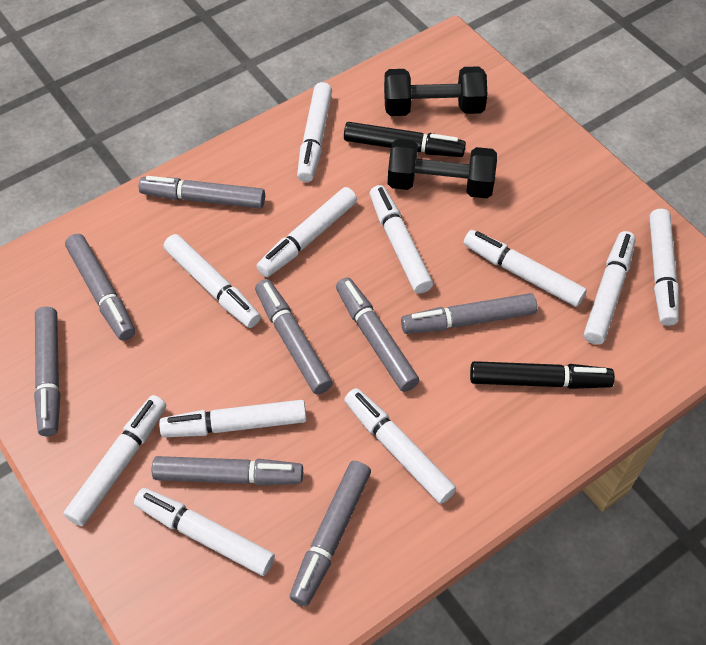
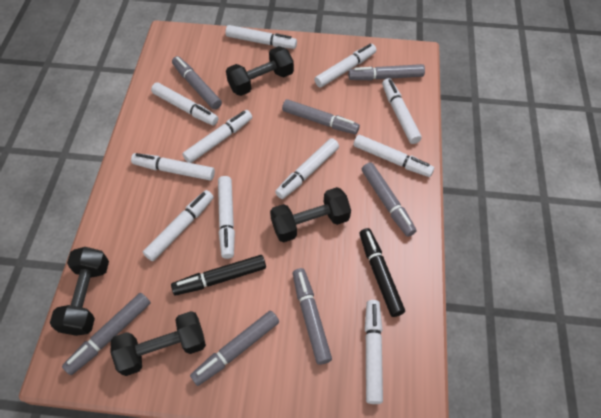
black dumbbell: [384,66,487,116] [388,139,497,198] = 2 -> [50,247,109,336] [111,311,206,376] [226,46,294,96] [270,187,351,242] = 4
grey marker: [34,307,60,436] [65,234,135,341] [139,176,265,209] [152,456,303,486] [255,279,333,394] [289,461,371,606] [336,278,419,392] [401,293,537,334] = 8 -> [62,293,150,375] [172,56,222,110] [190,310,279,386] [282,99,360,134] [293,268,332,365] [348,64,425,80] [362,162,417,237] = 7

